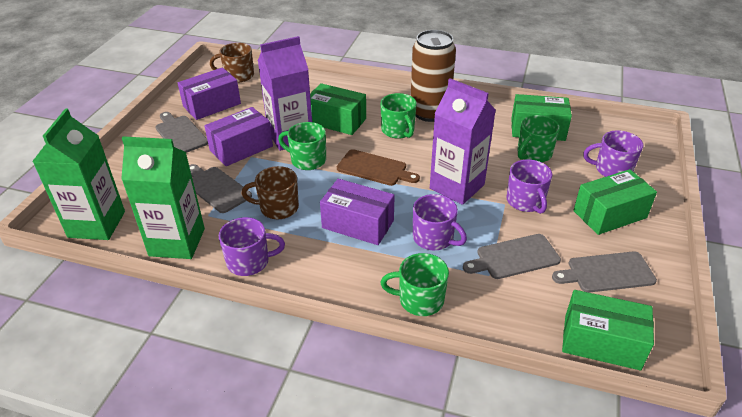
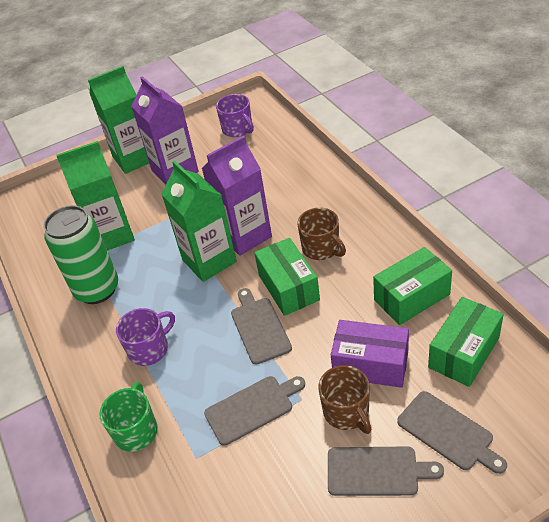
brown can: [411,30,456,122] = 1 -> none = 0
brown cutting board: [337,149,420,186] = 1 -> none = 0
green box: [310,83,366,135] [511,94,572,141] [562,290,654,370] [573,169,657,235] = 4 -> [254,238,320,316] [373,247,452,325] [428,297,504,387] = 3
green can: none = 0 -> [44,205,118,304] = 1
green carton: [32,109,125,240] [121,136,205,259] = 2 -> [56,141,135,251] [88,66,149,174] [161,161,237,282] = 3
green mug: [278,122,326,170] [380,93,417,139] [380,253,449,316] [517,115,560,162] = 4 -> [99,382,158,452] = 1
purple box: [178,67,241,120] [204,107,273,166] [320,179,395,245] = 3 -> [331,320,409,388] = 1
purple mug: [219,217,285,276] [413,194,467,250] [506,159,553,214] [583,131,643,177] = 4 -> [116,308,175,366] [216,94,254,137] = 2

